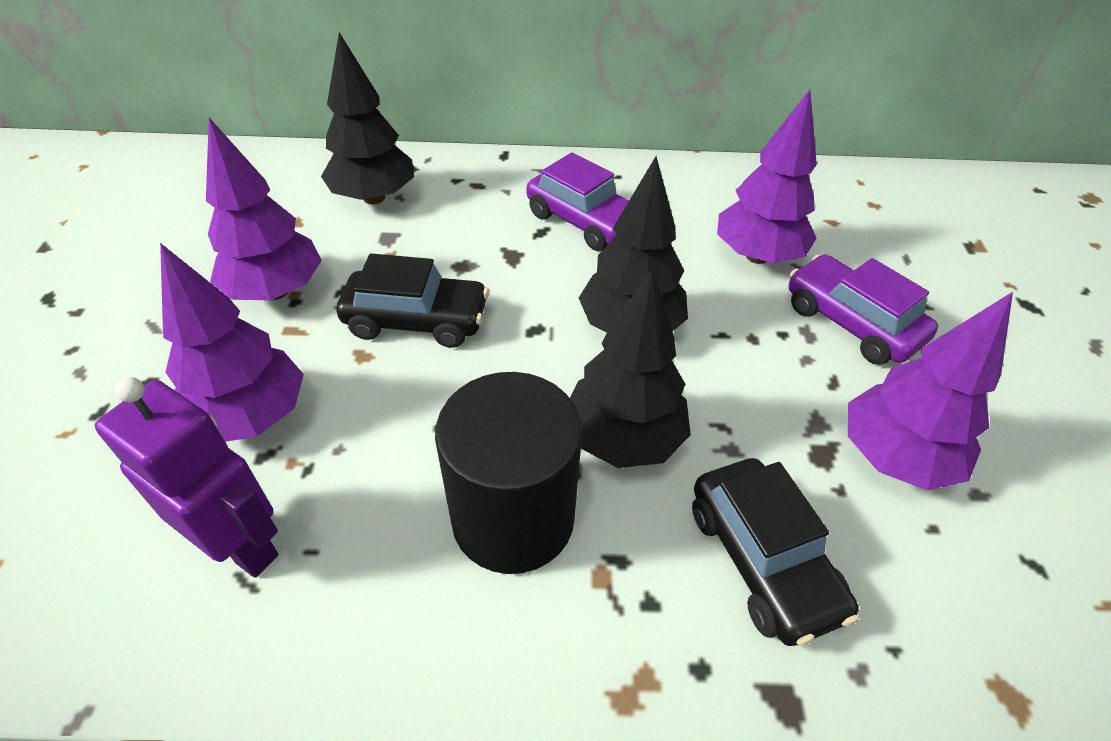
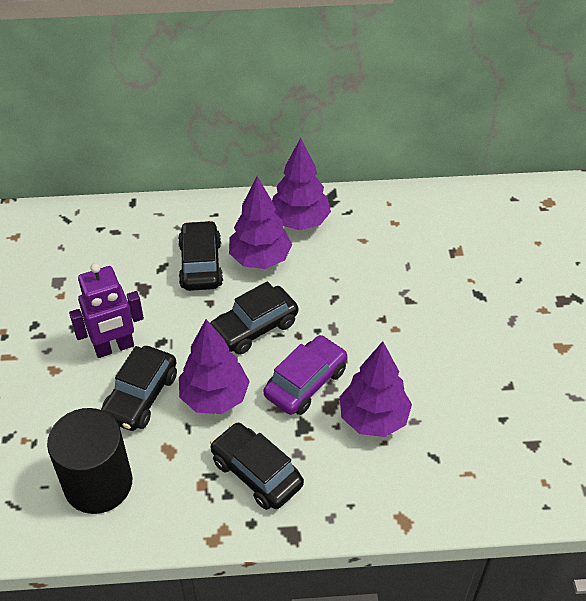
black car: [337,253,489,348] [692,458,859,646] = 2 -> [101,346,177,431] [178,220,223,291] [210,281,298,355] [210,422,304,510] = 4
black tree: [321,32,414,204] [570,270,691,468] [579,156,688,332] = 3 -> none = 0
purple car: [526,153,629,251] [789,254,938,365] = 2 -> [264,335,348,415] = 1

